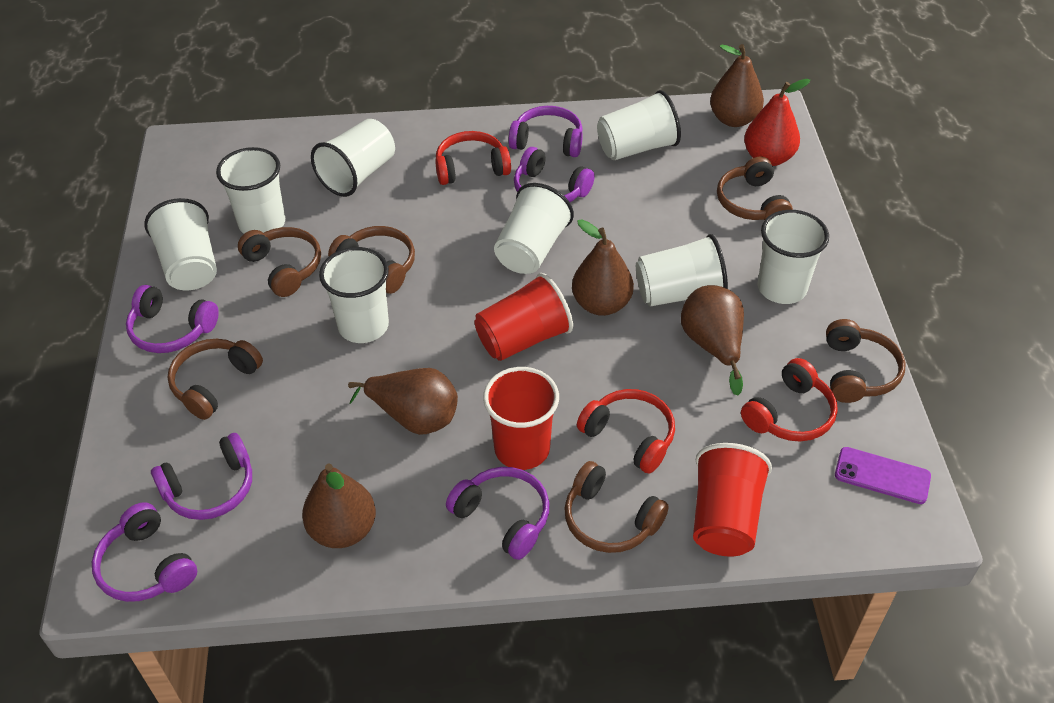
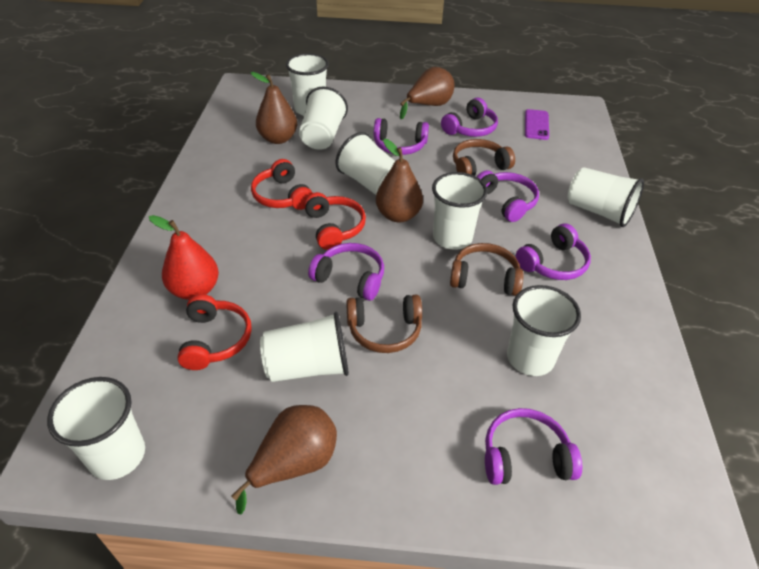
brown headphones: [167,339,263,420] [238,227,321,297] [328,226,415,294] [564,461,669,553] [717,157,793,220] [826,319,906,403] = 6 -> [346,295,422,353] [450,243,524,296] [453,139,515,176] = 3
brown pear: [302,463,376,548] [348,368,458,435] [572,219,634,316] [681,285,744,396] [710,44,764,127] = 5 -> [231,405,337,514] [250,72,297,144] [376,139,423,223] [400,67,455,119] = 4
red cup: [474,273,573,361] [483,367,559,470] [693,443,772,557] = 3 -> none = 0

